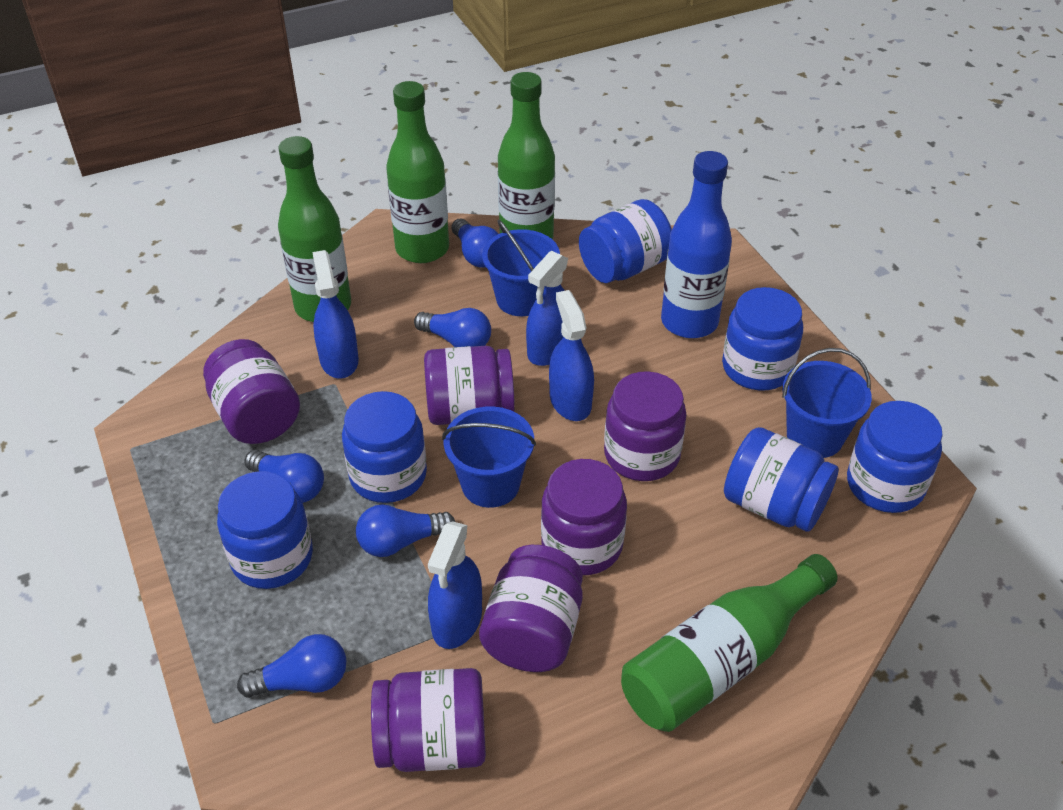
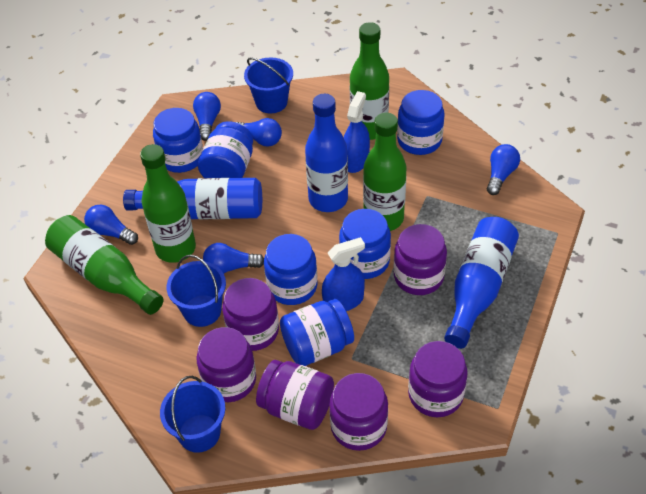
blue bottle: [661,151,732,338] = 1 -> [123,178,262,219] [305,94,348,212] [444,217,519,349] = 3
blue spray bottle: [312,250,359,379] [428,521,482,649] [526,251,568,366] [549,290,594,421] = 4 -> [322,237,365,311] [344,91,370,173] = 2

